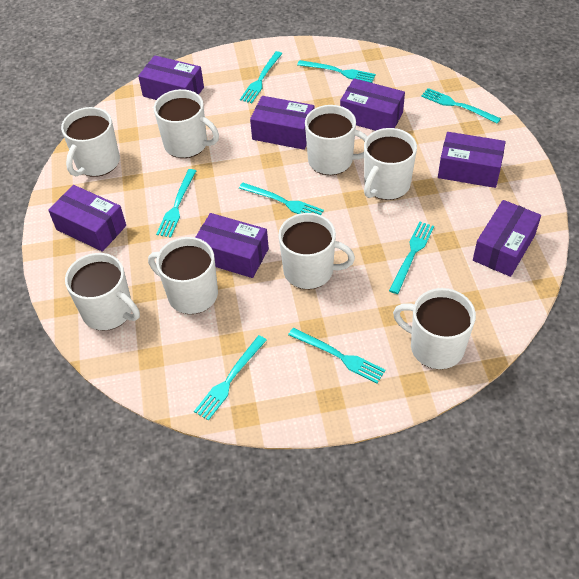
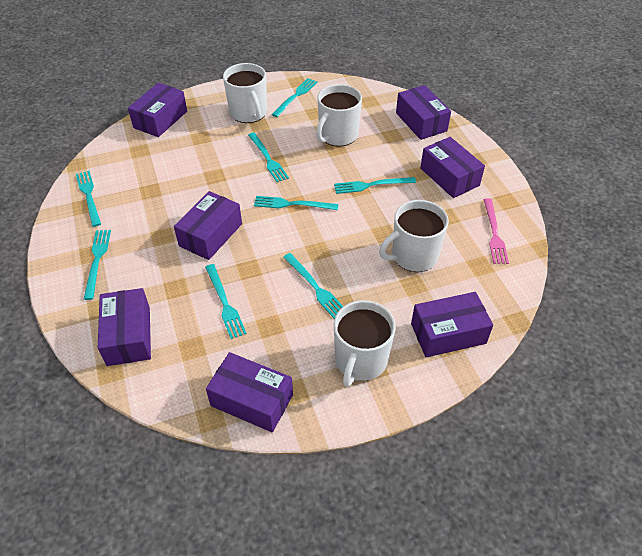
pink fork: none = 0 -> [483,198,509,264] = 1
white mug: [61,107,120,177] [65,253,140,331] [148,237,218,314] [154,89,219,158] [278,213,355,289] [305,105,368,175] [364,128,417,200] [393,288,476,369] = 8 -> [223,63,267,123] [316,84,362,146] [334,300,396,387] [379,200,449,272] = 4

